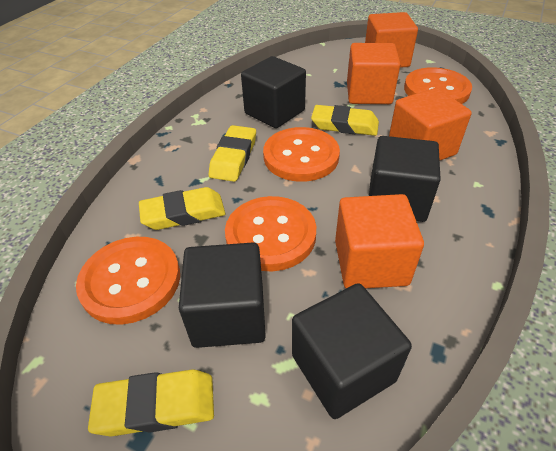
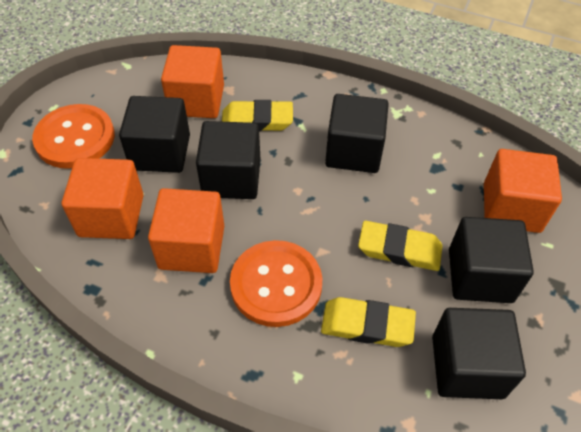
black cube: [179,242,266,348] [241,56,306,128] [292,283,412,419] [369,136,441,222] = 4 -> [119,96,190,173] [196,121,260,199] [325,94,389,173] [432,308,526,399] [449,217,534,303] = 5
orange button: [76,237,180,325] [225,196,316,271] [263,127,340,182] [404,67,472,104] = 4 -> [32,104,115,169] [230,240,322,327] = 2
yellow eraser: [88,370,214,437] [139,187,226,230] [209,125,256,182] [311,105,379,136] = 4 -> [222,100,293,132] [321,297,416,347] [358,221,442,271] = 3

